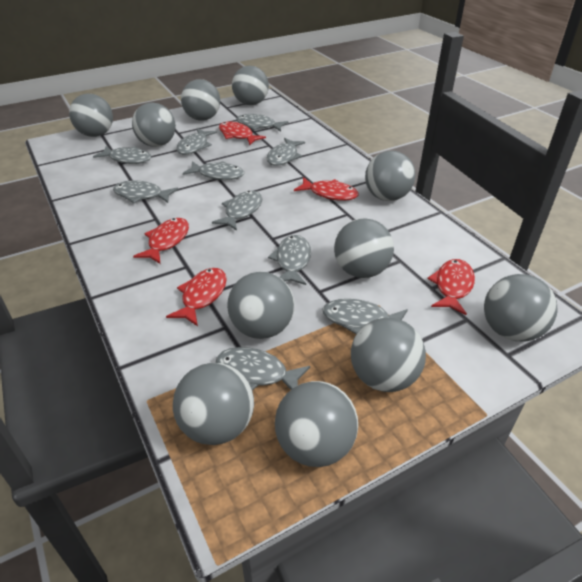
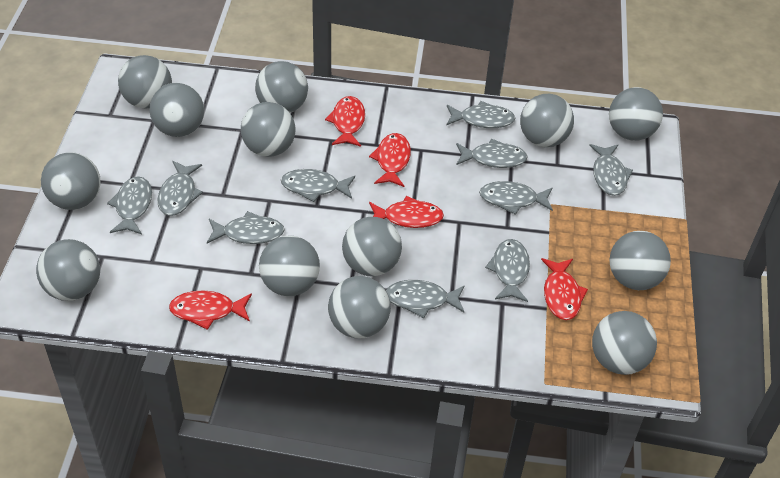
grey ball: [69,94,113,137] [132,103,176,147] [173,363,254,445] [181,79,220,121] [227,272,295,339] [232,66,269,105] [275,381,358,467] [334,218,394,278] [351,318,426,392] [365,151,415,201] [484,274,558,341] = 11 -> [36,239,100,301] [41,153,101,210] [118,55,172,109] [149,83,204,137] [241,102,296,157] [255,61,308,113] [259,235,320,296] [328,276,391,338] [342,217,402,276] [520,94,574,147] [592,311,657,375] [609,87,663,141] [609,231,671,290] = 13

